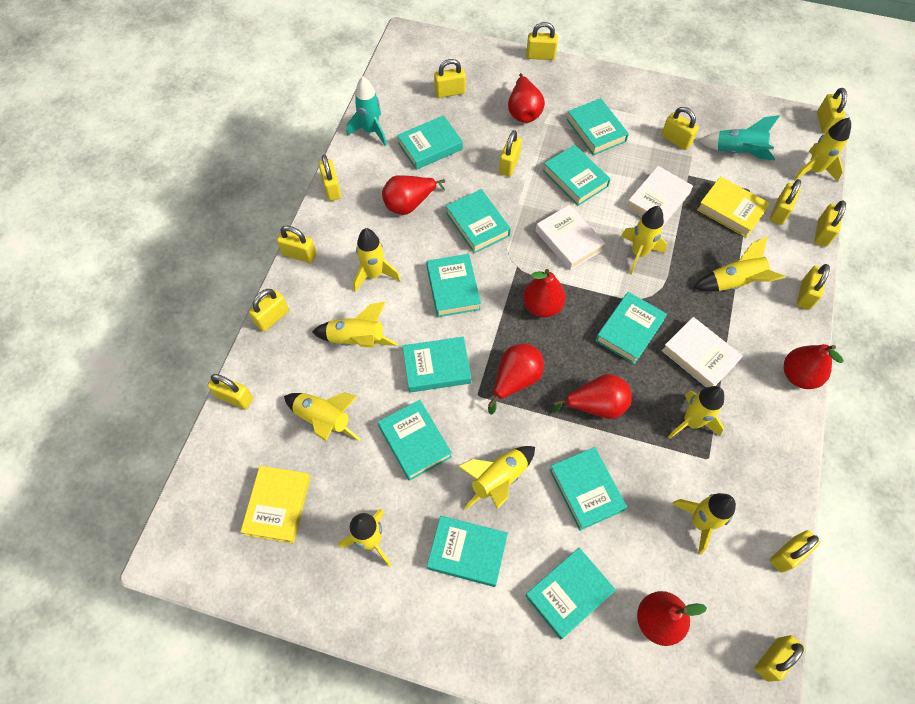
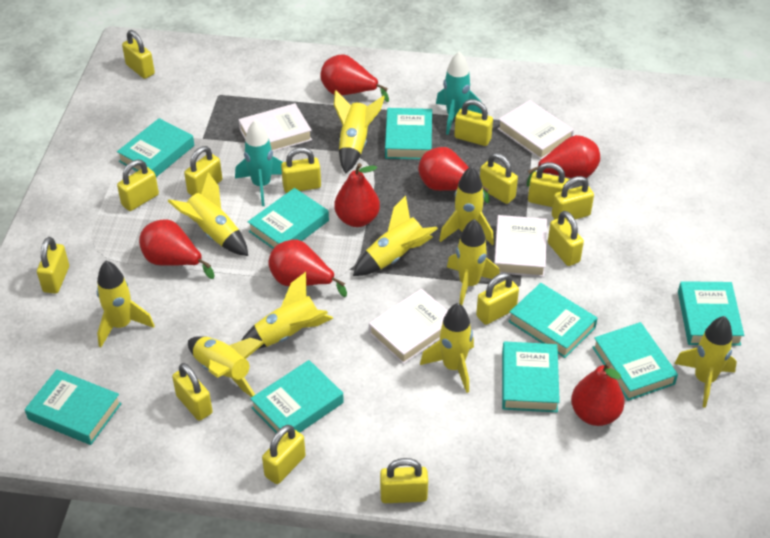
turquoise book: [378,400,452,481] [397,115,463,170] [402,337,471,393] [426,254,481,317] [427,516,508,587] [446,189,511,253] [525,548,616,639] [543,145,610,206] [550,447,627,531] [566,98,629,155] [595,292,667,364] = 11 -> [25,369,122,445] [117,118,194,177] [248,188,329,249] [250,360,344,433] [385,108,432,159] [502,341,560,412] [508,283,598,358] [592,322,678,401] [678,281,744,346] = 9
white book: [535,205,605,270] [626,166,693,226] [662,317,743,388] = 3 -> [238,103,312,152] [369,289,448,364] [494,215,547,277] [498,100,574,160] = 4
yellow book: [241,466,311,544] [697,176,770,238] = 2 -> none = 0

